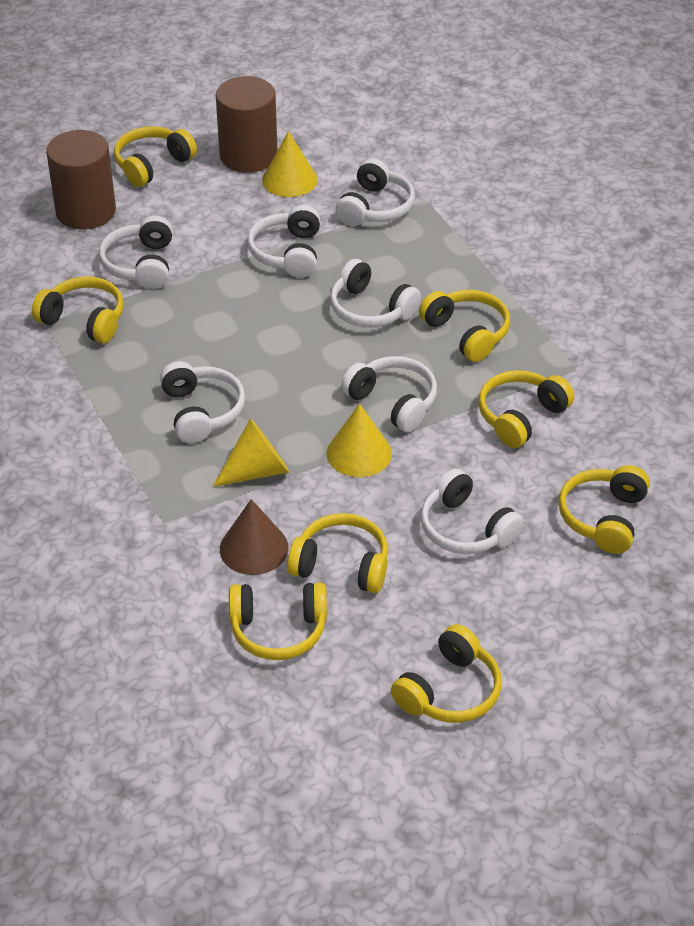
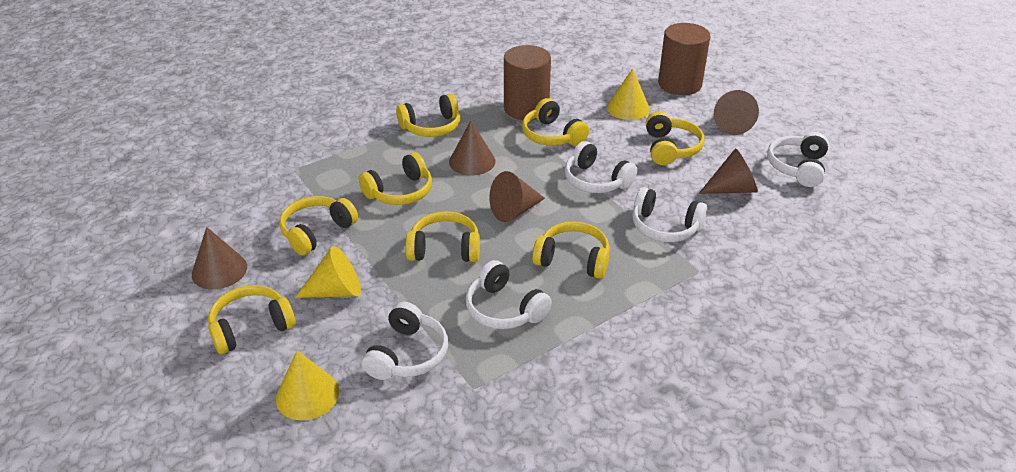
brown cone: [220,499,289,575] = 1 -> [192,227,247,289] [449,121,496,176] [489,171,545,222] [699,149,758,194] [714,90,759,135] = 5
white headphones: [99,215,173,289] [160,361,245,443] [247,205,320,277] [330,259,421,328] [336,158,415,226] [341,356,437,432] [421,468,524,554] = 7 -> [362,302,448,380] [466,260,552,329] [565,141,637,193] [632,187,707,242] [767,132,829,187] = 5

